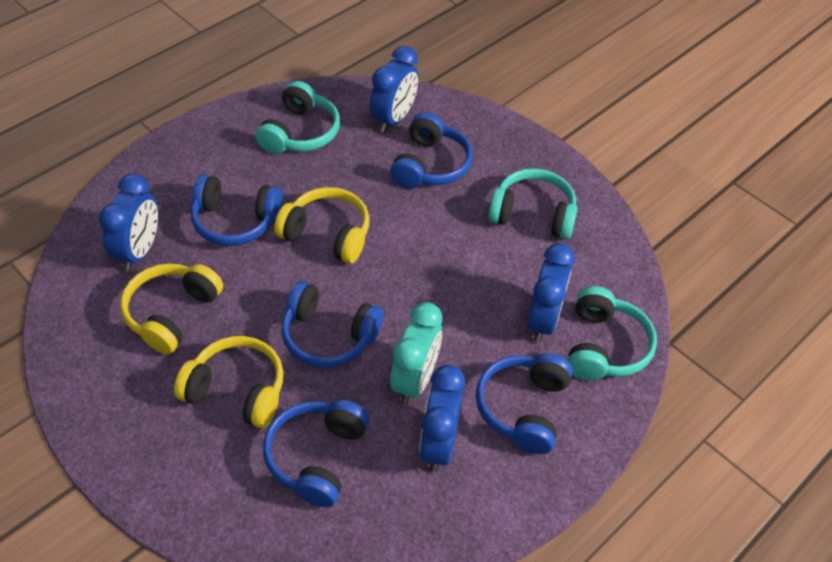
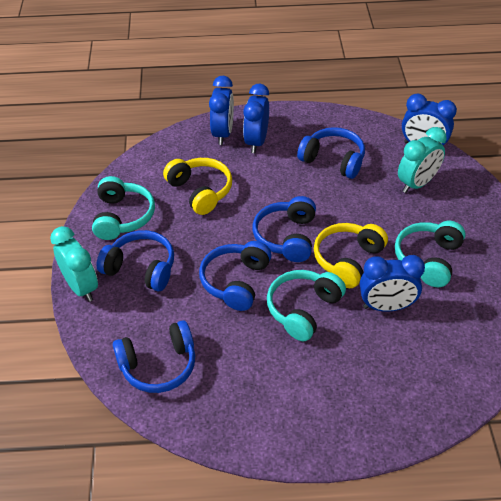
turquoise clock: [390,302,442,404] = 1 -> [50,226,98,302] [398,127,446,193] = 2
yellow headphones: [120,263,223,354] [174,336,283,428] [274,187,370,264] = 3 -> [163,158,232,215] [314,223,388,288] = 2

